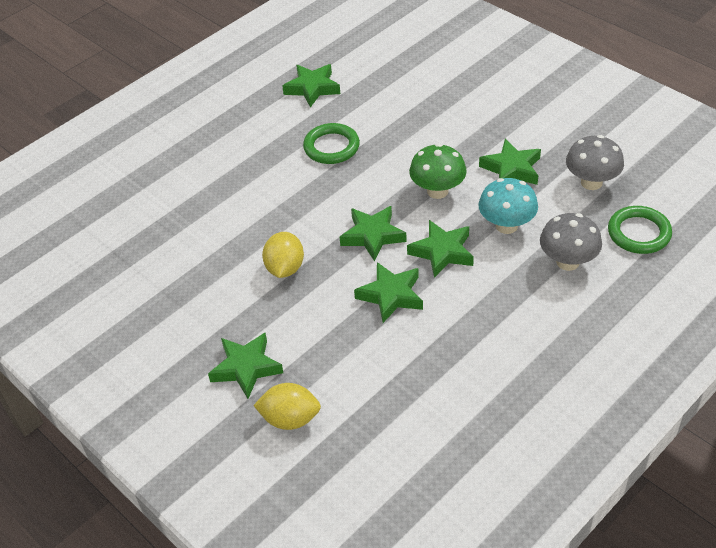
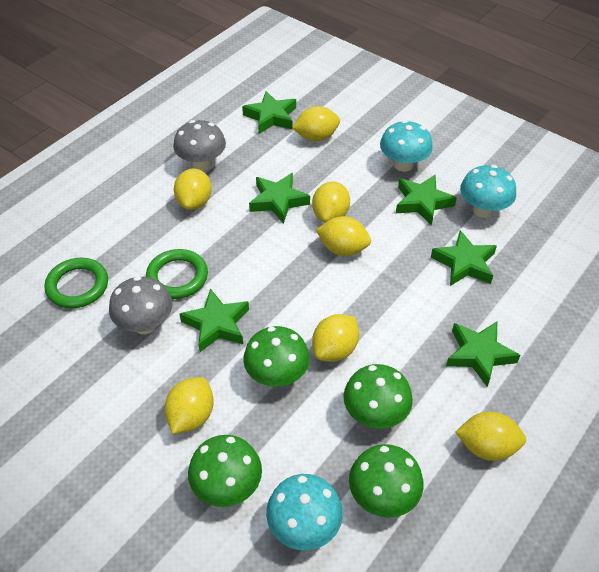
green mushroom: [409,144,467,199] = 1 -> [188,435,262,507] [243,326,310,387] [343,364,413,429] [349,444,424,518] = 4
turquoise mushroom: [478,178,538,234] = 1 -> [266,474,343,550] [380,120,433,172] [460,165,516,218] = 3
yellow lemon: [253,383,321,430] [262,232,304,278] = 2 -> [164,377,214,434] [174,169,212,210] [292,106,340,141] [312,182,350,223] [312,314,359,362] [316,216,371,256] [455,412,526,461] = 7

